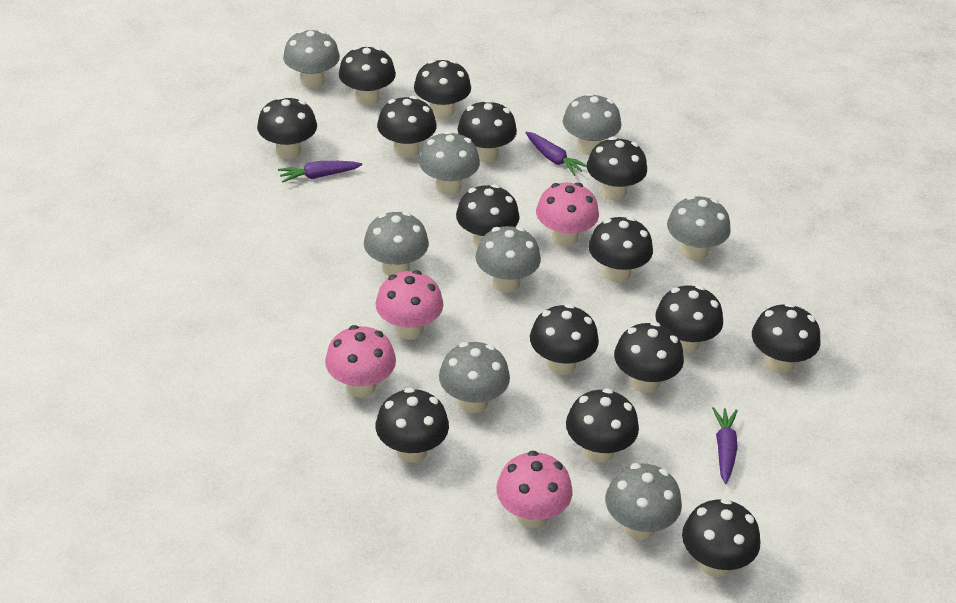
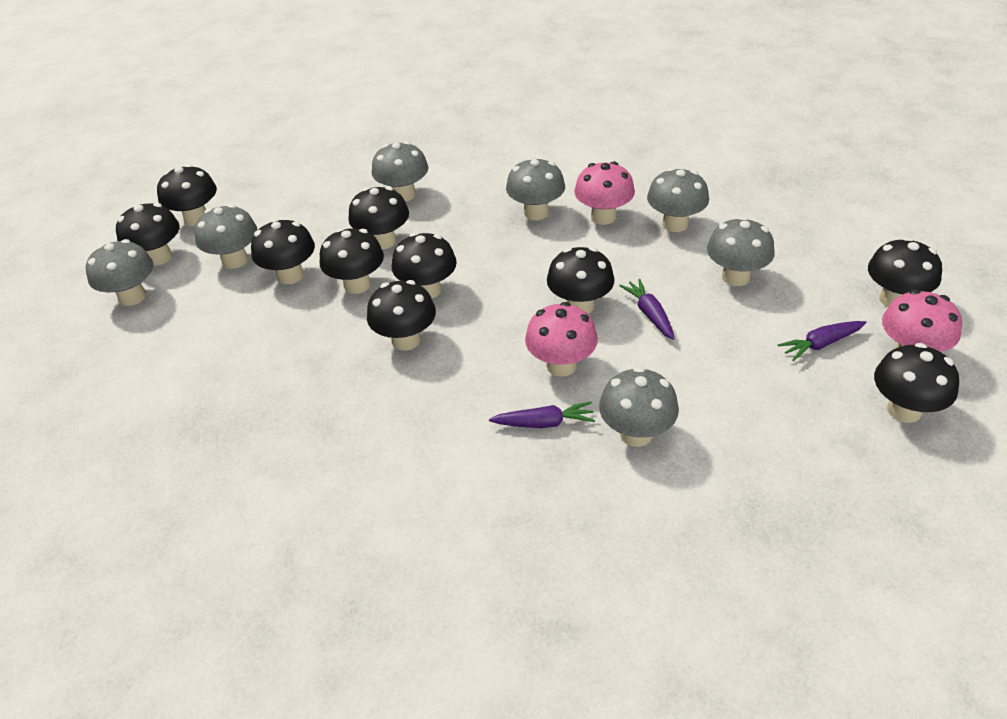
black mushroom: [257,96,317,159] [338,46,396,106] [376,388,449,463] [377,96,437,158] [414,60,471,119] [456,184,519,247] [457,100,517,162] [530,304,599,375] [566,388,639,463] [587,137,647,200] [588,217,653,283] [614,322,684,393] [655,285,723,354] [682,498,760,577] [752,303,820,373] = 15 -> [116,203,180,266] [157,164,217,226] [251,219,315,284] [320,228,384,294] [348,186,409,249] [367,280,436,351] [392,232,457,298] [547,247,614,314] [868,237,942,307] [874,343,959,423] = 10
grey mushroom: [283,30,340,88] [364,212,429,276] [419,131,480,195] [439,342,510,413] [475,226,541,293] [563,93,621,155] [605,463,682,540] [667,196,731,261] = 8 -> [86,239,154,306] [195,204,257,269] [372,141,428,202] [506,157,565,220] [599,367,679,447] [647,168,709,232] [707,217,774,286] = 7
pink mushroom: [325,325,396,397] [376,270,443,340] [496,451,573,528] [536,183,599,247] = 4 -> [525,302,598,377] [574,161,635,225] [882,290,962,352] = 3

